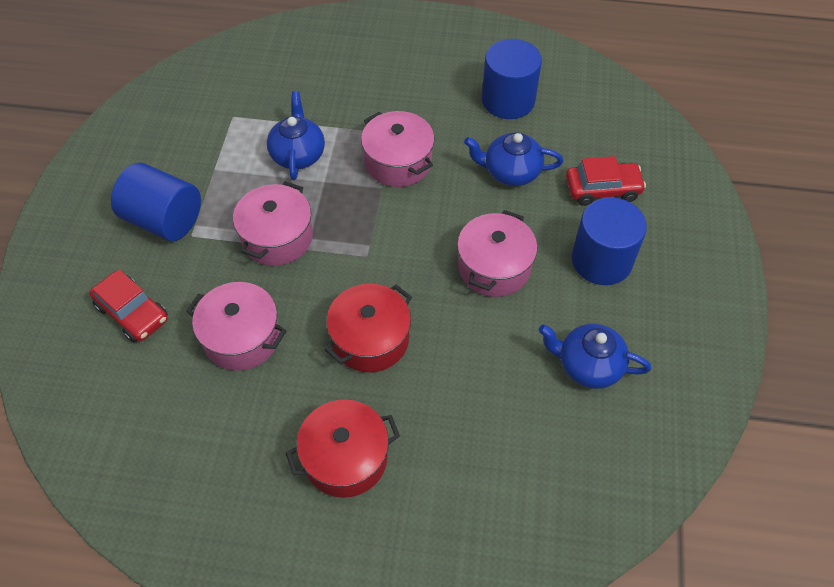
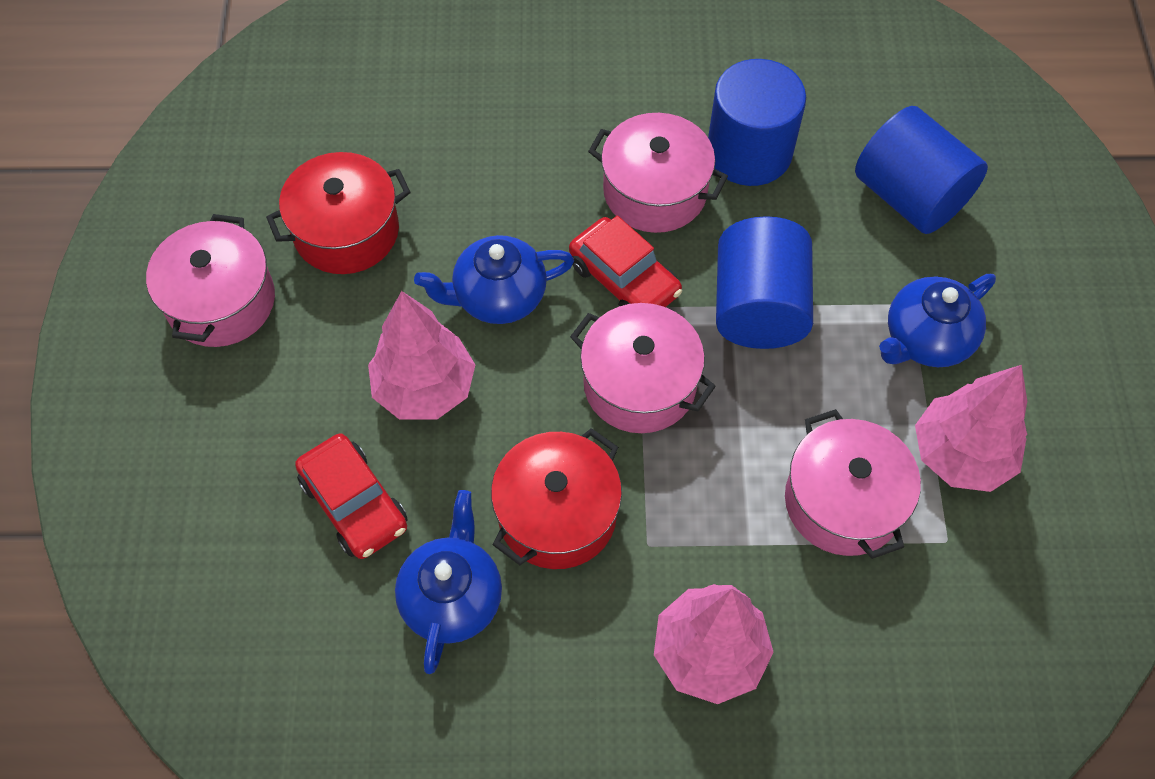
pink tree: none = 0 -> [368,291,475,419] [654,584,774,704] [915,365,1027,492] = 3

